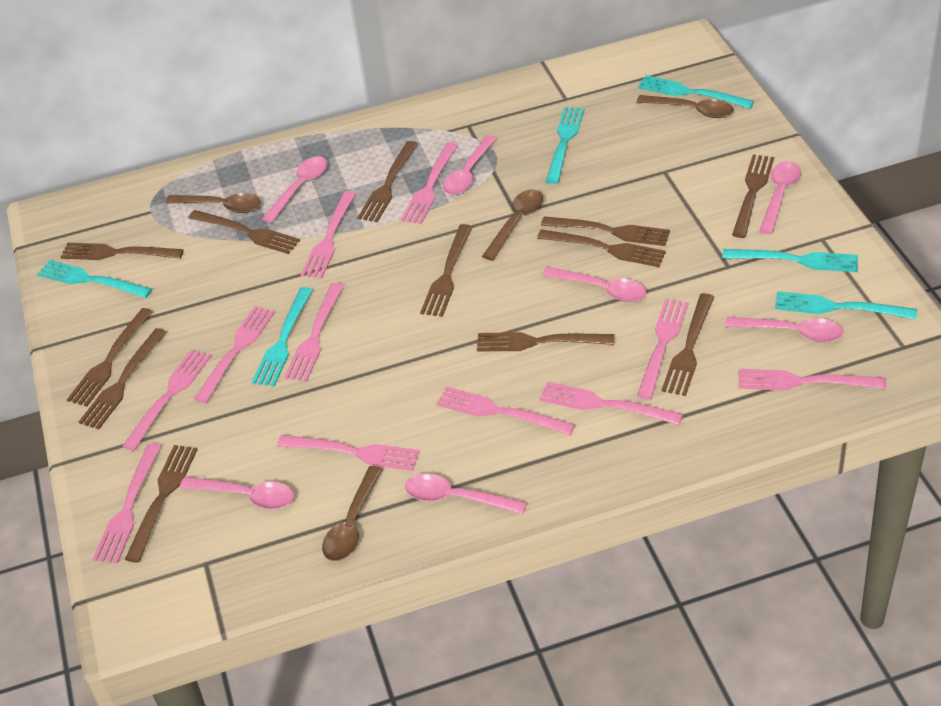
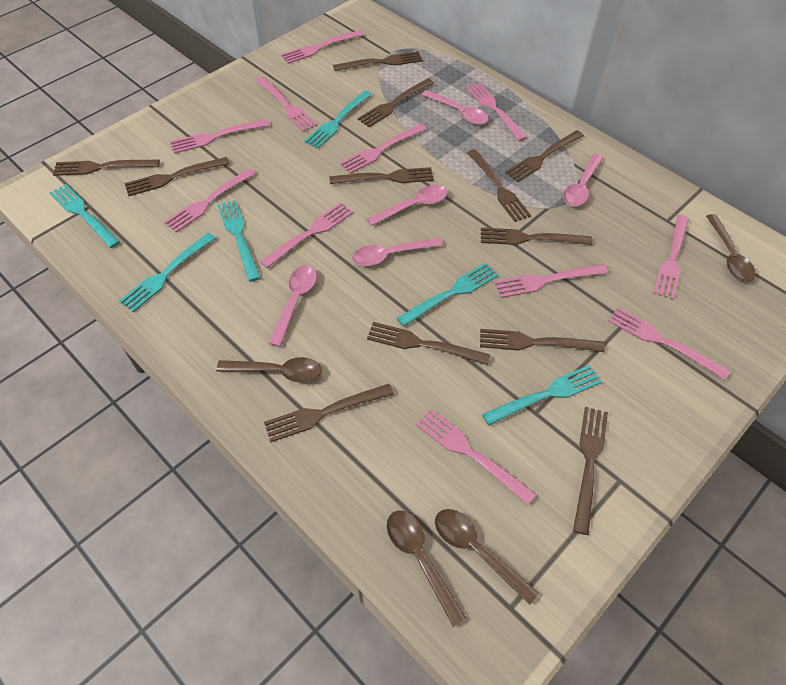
pink spoon: [180,477,294,509] [262,156,327,223] [405,474,527,514] [443,135,497,195] [542,267,646,302] [725,317,843,342] [759,161,801,234] = 7 -> [269,266,317,347] [352,237,443,266] [367,185,448,226] [421,90,489,125] [563,154,603,207] = 5

